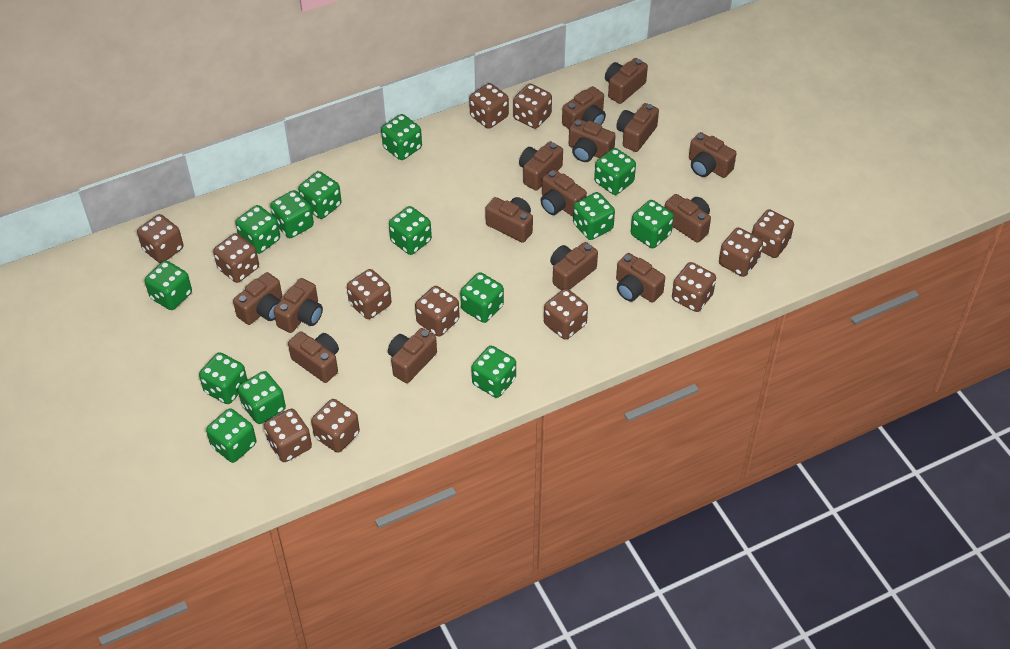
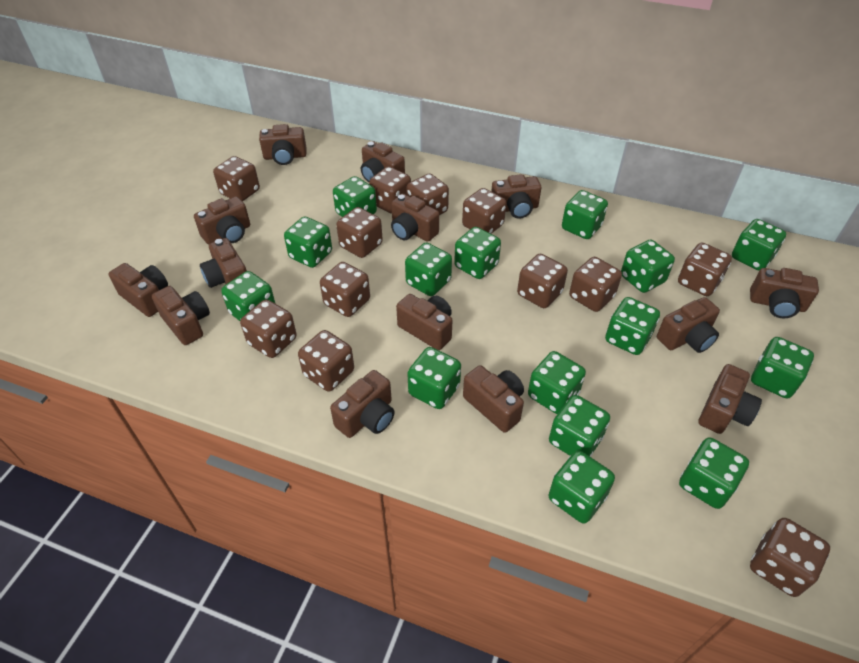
brown camera: [233,272,282,325] [274,278,323,333] [288,331,339,383] [388,328,437,383] [485,197,533,243] [519,141,563,191] [540,169,587,217] [550,242,598,291] [562,86,606,129] [569,119,616,162] [605,58,648,104] [616,103,659,152] [616,253,665,303] [664,194,711,243] [689,132,737,178] = 15 -> [108,263,168,317] [152,286,210,345] [194,196,250,244] [200,238,247,288] [259,124,306,165] [330,370,394,438] [361,141,405,182] [391,194,439,242] [396,294,453,350] [463,365,524,433] [491,174,541,219] [657,297,720,353] [698,364,762,434] [750,268,819,318] = 14
green dice: [145,260,192,310] [199,352,247,404] [206,408,256,463] [235,205,280,254] [238,371,286,424] [270,190,314,238] [298,171,342,219] [381,114,422,160] [389,206,432,255] [460,272,504,323] [471,346,516,398] [573,192,615,240] [594,148,636,195] [631,200,674,248] = 14 -> [221,271,276,321] [284,216,332,268] [333,176,377,217] [405,242,452,296] [407,347,461,409] [454,227,501,279] [528,351,586,414] [548,451,615,524] [549,395,610,457] [562,190,608,239] [605,297,660,355] [621,240,675,293] [679,437,749,509] [732,219,786,271] [751,337,814,399] = 15

